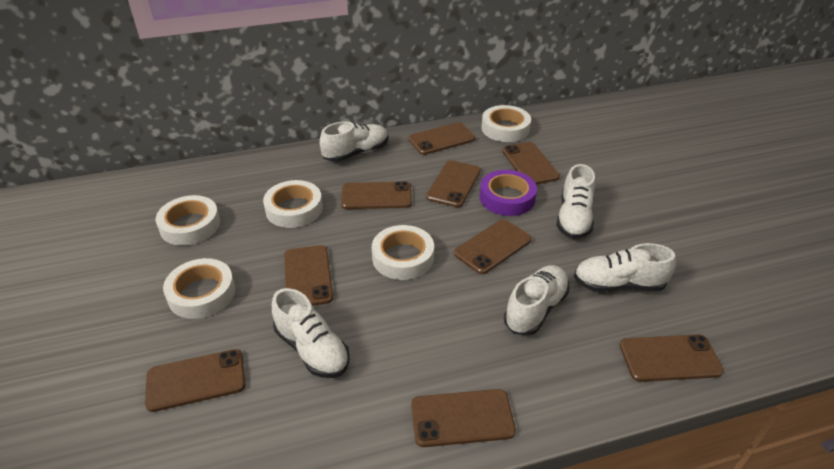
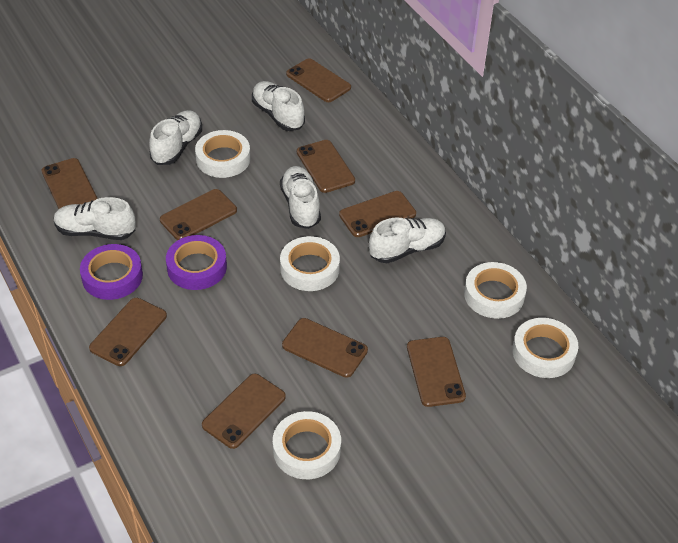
purple tape: [480,170,537,216] = 1 -> [80,244,143,300] [166,235,227,290] = 2

